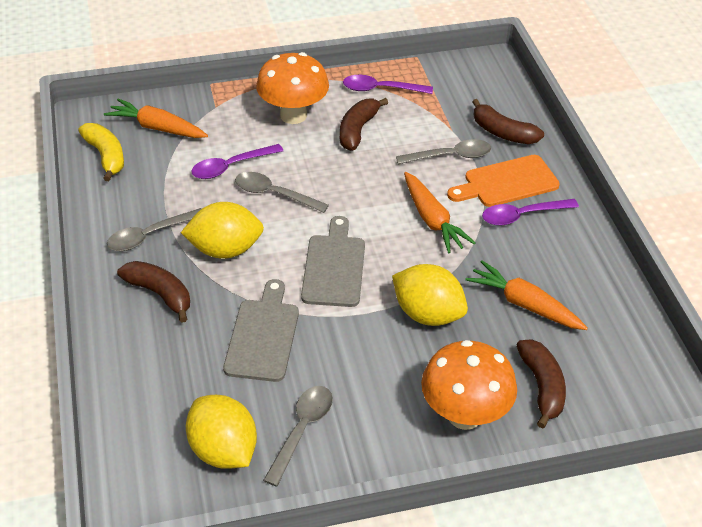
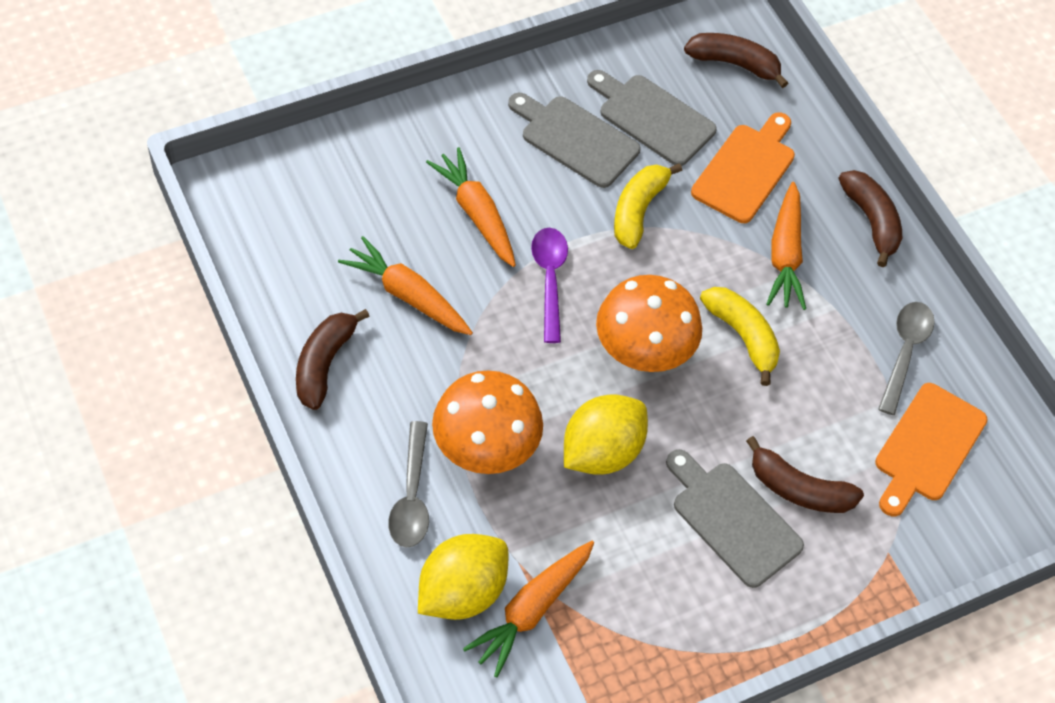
grey cutting board: [223,279,299,382] [301,216,365,307] = 2 -> [508,93,641,188] [587,70,717,166] [666,449,804,588] = 3
grey spoon: [107,208,201,251] [235,172,329,213] [263,386,333,486] [396,139,491,165] = 4 -> [388,421,429,548] [878,302,935,415] = 2
orange carrot: [104,99,208,138] [404,172,476,253] [466,261,588,330] = 3 -> [338,236,473,335] [426,147,516,267] [463,541,594,677] [766,182,806,310] = 4
orange cutting board: [447,155,560,207] = 1 -> [691,112,795,223] [875,383,988,516] = 2
purple spoon: [191,144,283,179] [343,75,433,94] [482,199,579,226] = 3 -> [531,228,568,343] = 1
yellow banana: [78,123,124,181] = 1 -> [614,163,682,249] [700,287,780,386] = 2
yellow lemon: [181,202,264,259] [186,395,257,469] [392,264,468,326] = 3 -> [418,534,508,620] [564,394,648,475] = 2

